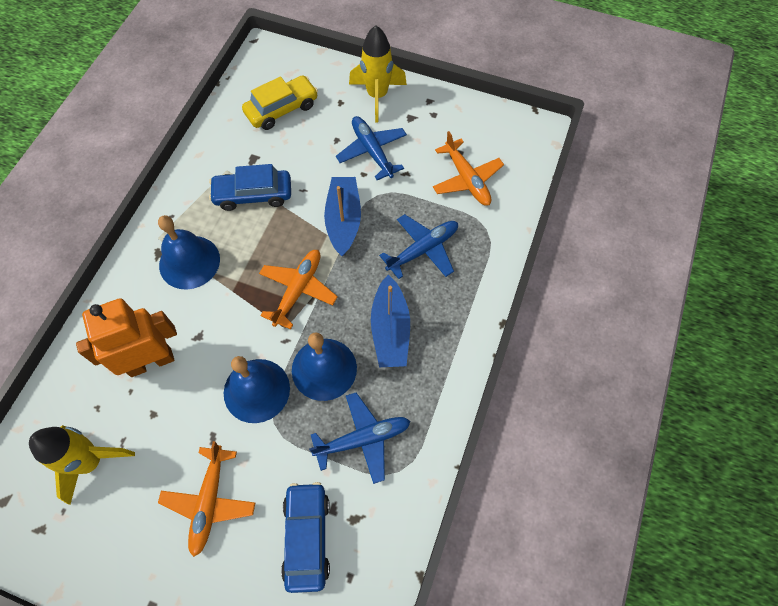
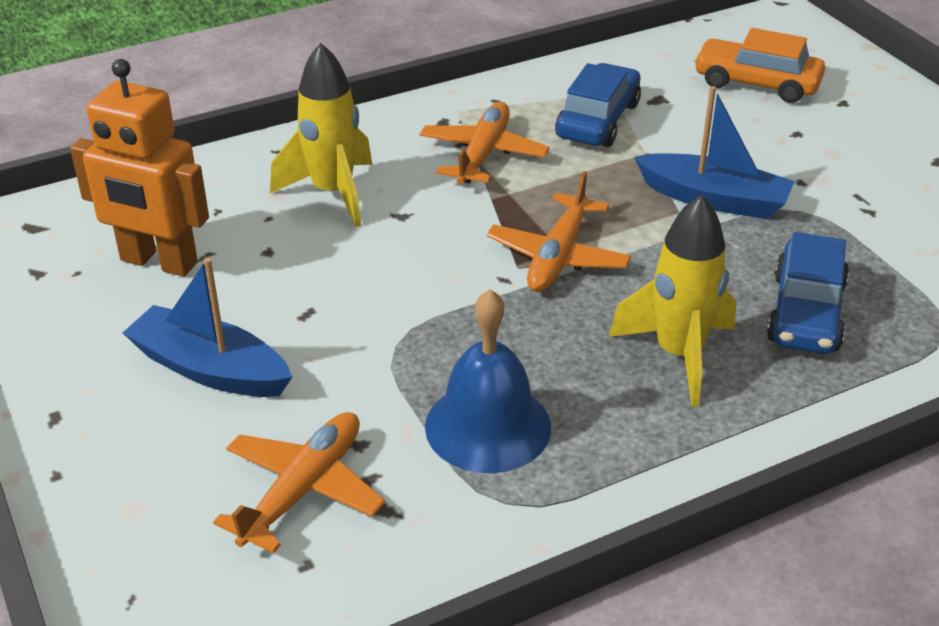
blue bell: [158,215,220,290] [224,356,290,423] [292,332,357,401] = 3 -> [425,289,551,473] = 1
blue plane: [309,392,410,484] [336,116,407,180] [379,214,458,279] = 3 -> none = 0
orange car: none = 0 -> [694,28,825,103] = 1
yellow car: [242,75,318,130] = 1 -> none = 0

